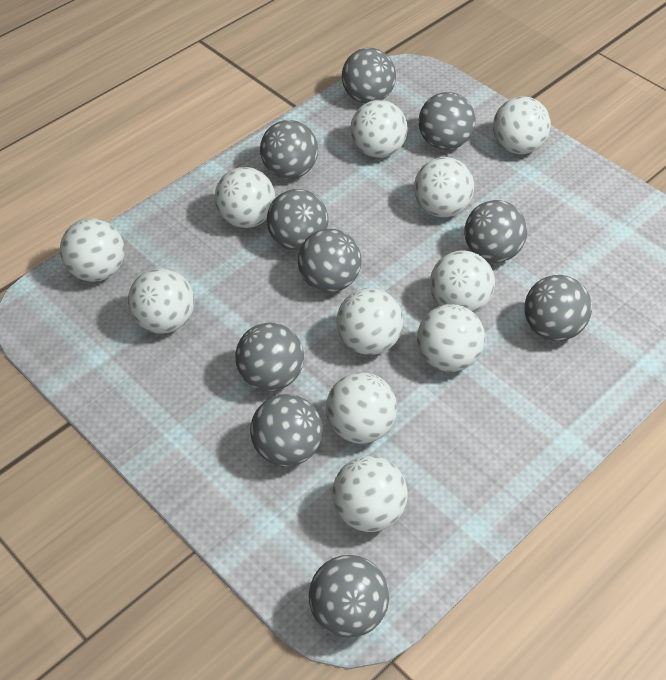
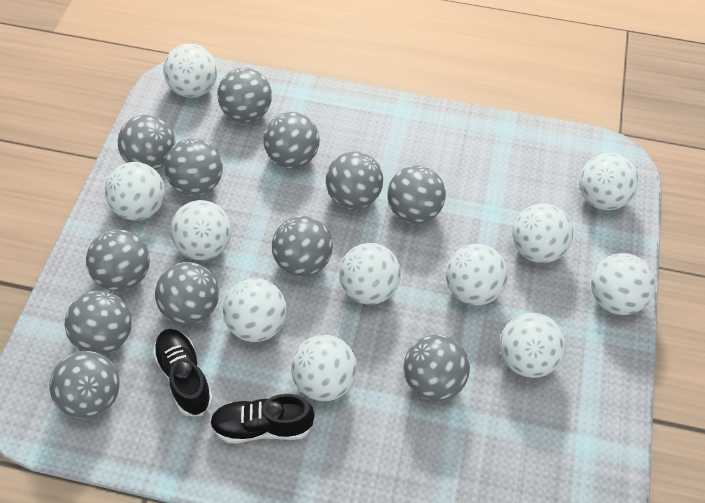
black shoe: none = 0 -> [152,329,213,416] [210,394,315,443] = 2
grey ball: [235,322,304,391] [250,394,323,467] [260,120,318,179] [267,189,328,251] [298,229,361,292] [309,555,389,638] [342,48,396,104] [419,92,476,150] [464,200,527,263] [524,275,592,341] = 10 -> [50,351,119,419] [65,291,132,355] [86,230,150,291] [118,115,175,170] [155,262,219,325] [164,138,223,196] [217,67,272,122] [264,112,320,168] [272,216,333,277] [326,151,383,209] [387,165,446,224] [404,335,470,401] = 12

